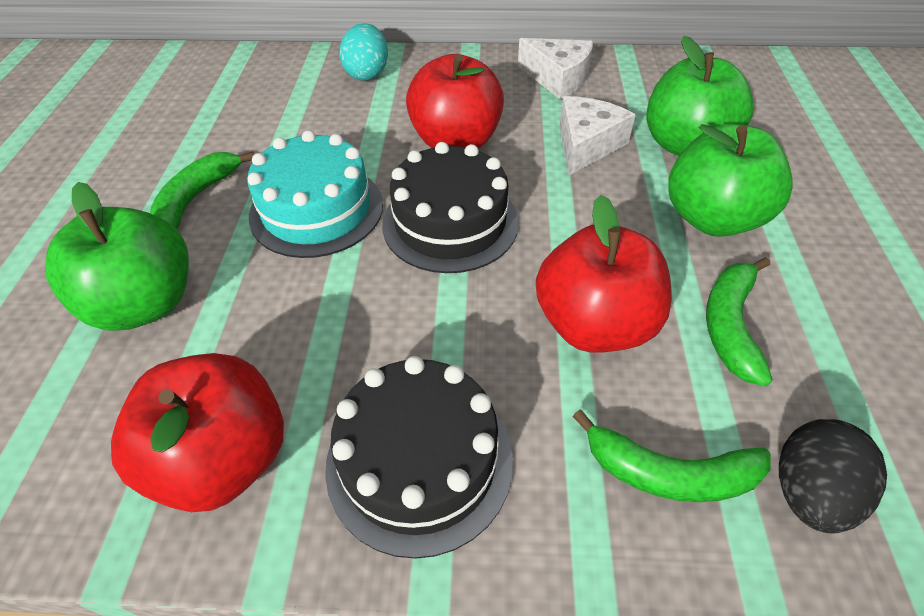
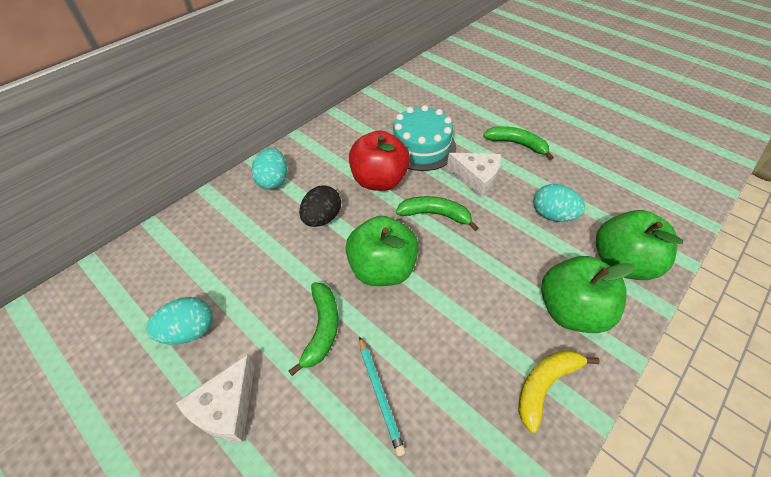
black cake: [325,356,513,559] [382,142,519,273] = 2 -> none = 0
red apple: [111,353,284,512] [406,54,504,149] [536,195,672,353] = 3 -> [349,130,410,191] = 1
turquoise egg: [339,23,388,81] = 1 -> [146,297,213,345] [252,148,287,189] [533,184,585,222] = 3
turquoise pencil: none = 0 -> [359,336,406,456] = 1
yellow banana: none = 0 -> [518,350,600,433] = 1

